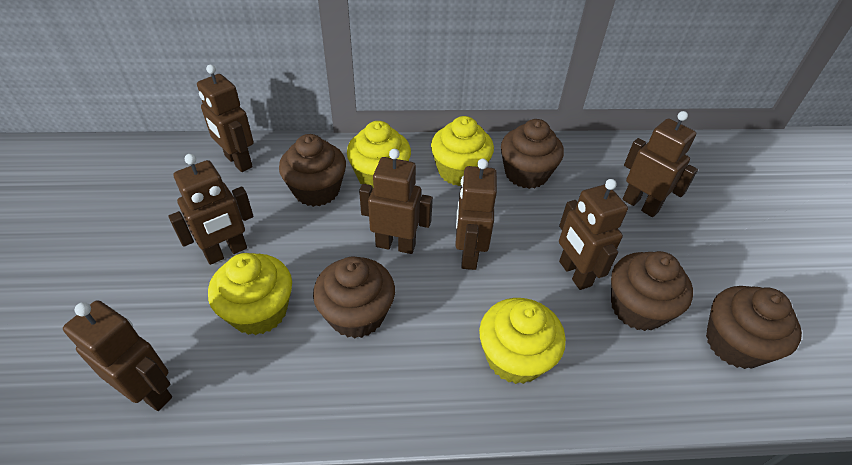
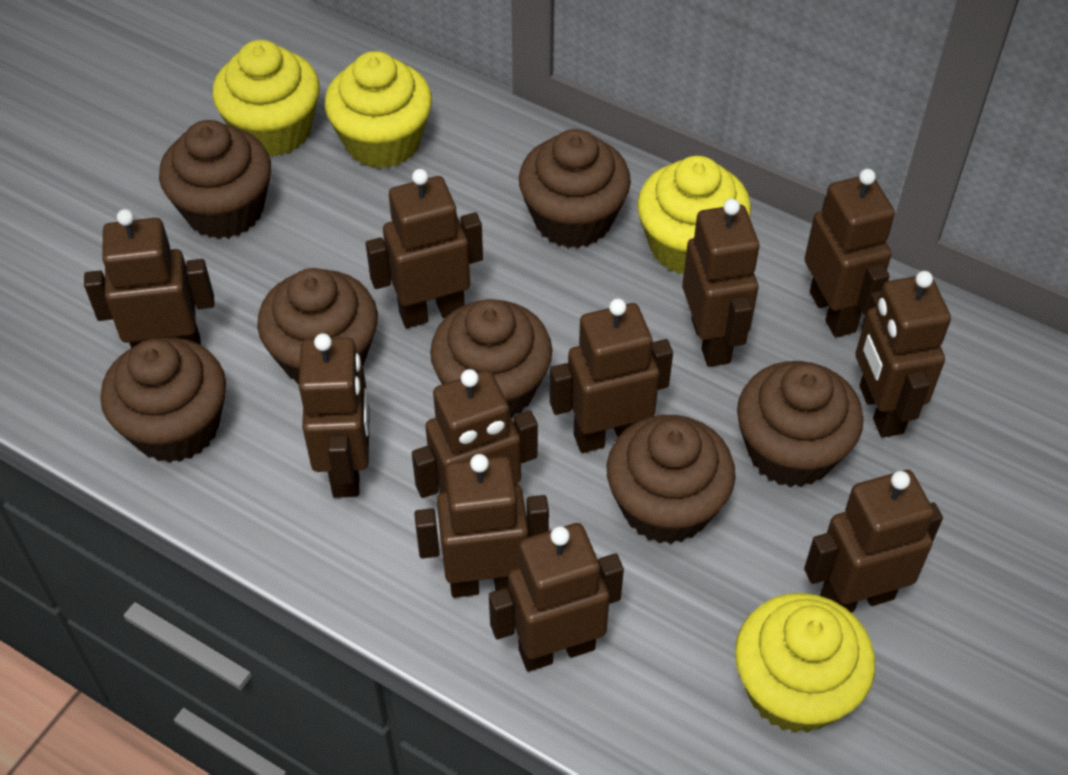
brown cupcake: [279,134,346,207] [313,256,395,339] [501,119,564,189] [611,251,693,331] [706,286,802,369] = 5 -> [100,338,226,463] [159,120,271,239] [257,268,378,384] [430,299,552,418] [519,129,631,248] [607,415,736,544] [737,361,863,487] = 7
brown robot: [63,300,172,411] [168,154,253,265] [197,64,254,172] [359,149,433,254] [455,159,497,270] [559,179,628,290] [622,111,698,217] = 7 -> [84,209,214,348] [299,333,370,498] [366,169,483,328] [412,369,538,498] [414,454,549,598] [489,523,624,672] [550,299,673,453] [682,199,760,367] [804,169,895,337] [804,470,943,613] [855,271,951,437] = 11

